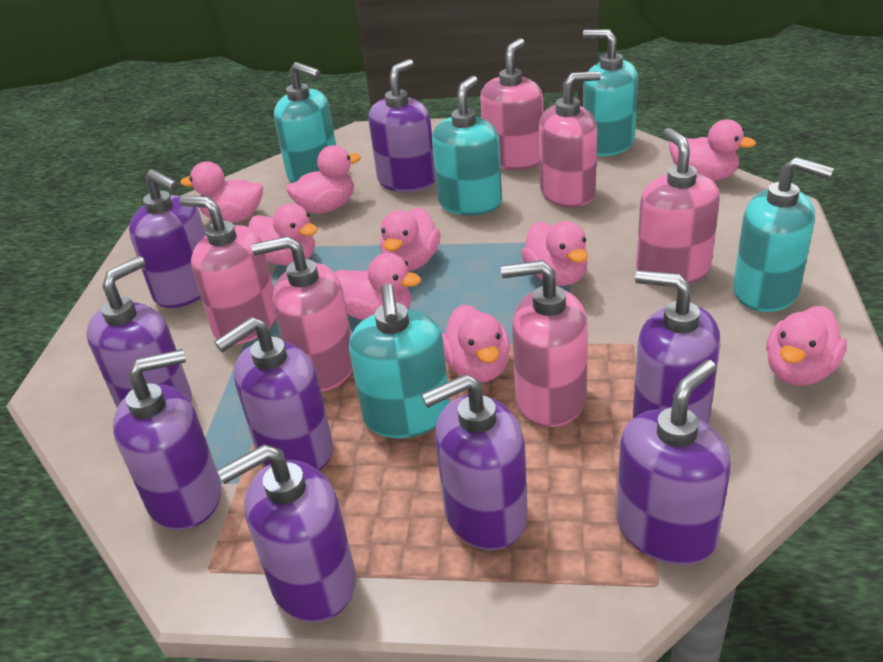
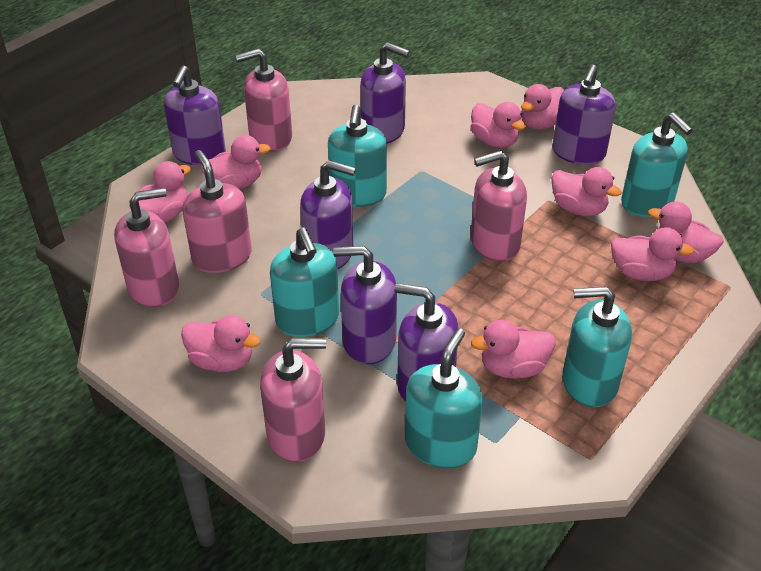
pink soap dispenser: [179,196,276,345] [252,236,353,392] [480,38,543,170] [501,260,588,427] [539,71,601,208] [636,128,720,284] = 6 -> [114,188,179,308] [183,150,252,273] [235,49,292,152] [260,338,326,462] [471,150,527,262] = 5
purple soap dispenser: [86,256,192,407] [113,349,221,530] [129,169,206,308] [215,317,333,470] [217,444,356,622] [368,59,436,192] [421,374,528,550] [616,360,731,565] [633,270,720,424] = 9 -> [164,66,226,165] [300,160,356,269] [333,246,397,364] [360,42,409,144] [395,283,459,402] [553,65,616,165] = 6

